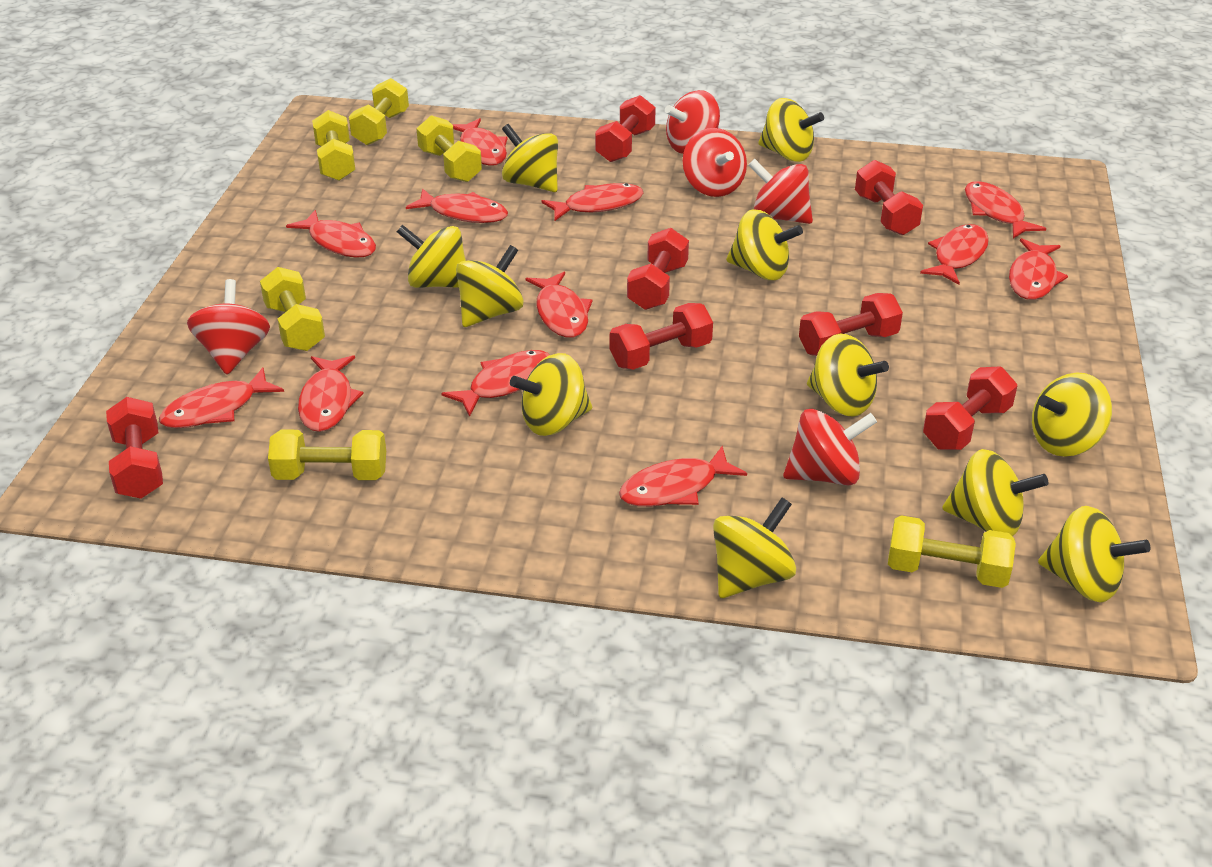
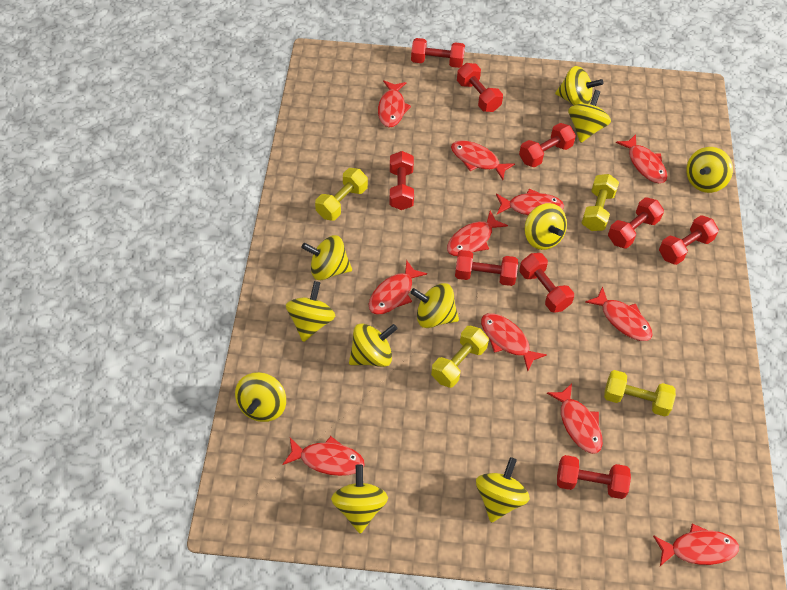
red dumbbell: [106,397,163,499] [595,95,656,162] [610,303,713,370] [627,228,689,310] [799,293,903,356] [855,160,923,235] [923,366,1017,450] = 7 -> [390,151,414,210] [411,38,465,68] [455,250,518,286] [457,63,503,112] [519,123,576,167] [519,253,574,313] [557,455,631,499] [608,197,664,249] [659,215,719,265] = 9
red fish: [159,368,284,428] [286,210,376,258] [298,355,364,432] [406,188,508,223] [441,350,550,417] [452,118,508,166] [525,272,593,337] [542,183,644,221] [619,446,747,507] [920,224,989,285] [965,181,1046,239] [1009,238,1068,300] = 12 -> [283,436,365,476] [369,260,427,315] [378,80,411,127] [447,211,508,256] [451,140,515,180] [481,313,547,371] [496,189,564,215] [547,383,603,454] [585,286,653,341] [616,134,667,183] [653,524,739,566] = 11
red spinning top: [187,279,270,374] [665,90,720,154] [683,128,747,197] [749,159,813,224] [783,409,877,485] = 5 -> none = 0
yellow dumbbell: [260,267,325,351] [268,430,386,480] [312,110,355,181] [349,78,409,145] [416,115,482,182] [888,515,1016,588] = 6 -> [315,168,368,221] [431,326,489,388] [582,174,619,231] [604,370,676,416] = 4

